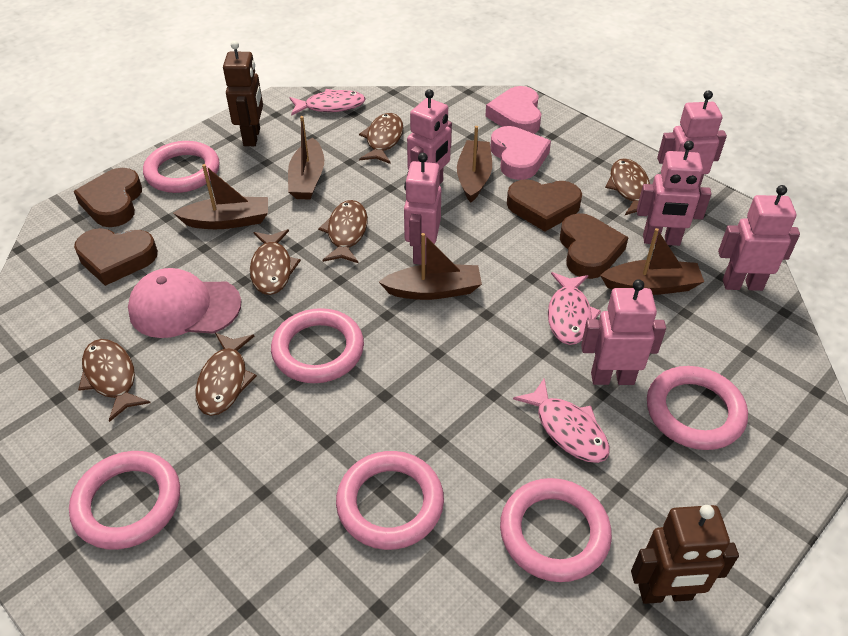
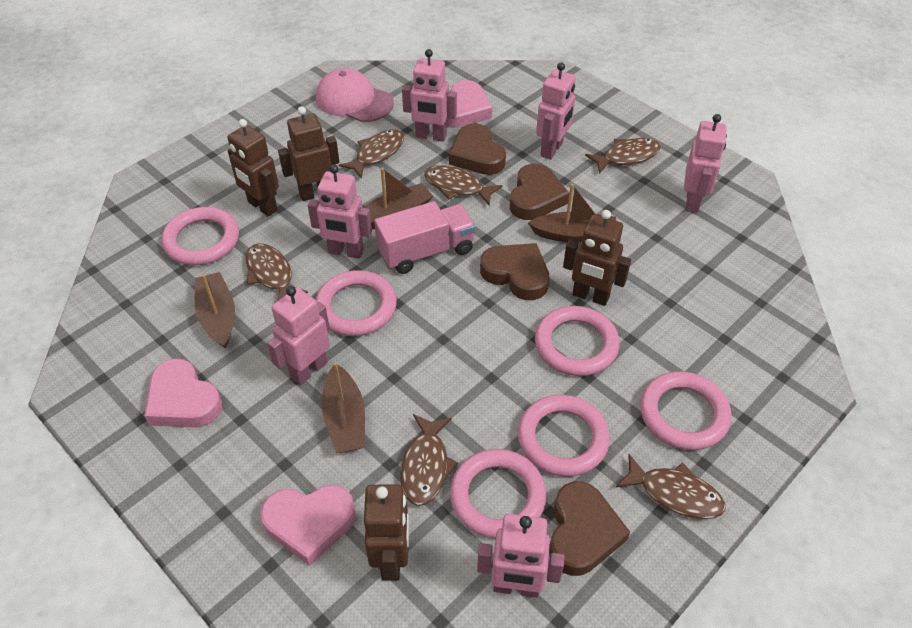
brown boat: [173,164,268,229] [288,116,324,200] [379,233,482,300] [457,126,492,203] [600,228,704,295] = 5 -> [195,272,235,349] [322,362,365,453] [363,167,433,230] [528,184,616,243] = 4
brown robot: [223,41,263,146] [631,505,739,604] = 2 -> [228,119,279,216] [278,106,339,201] [364,484,409,581] [563,210,631,306] = 4
pink fish: [289,89,366,116] [513,378,610,463] [548,272,601,345] = 3 -> none = 0
pink heart: [485,86,541,134] [490,126,551,180] = 2 -> [144,358,222,428] [260,485,356,566] [447,80,492,128] = 3
pink truck: none = 0 -> [374,201,476,274] = 1

